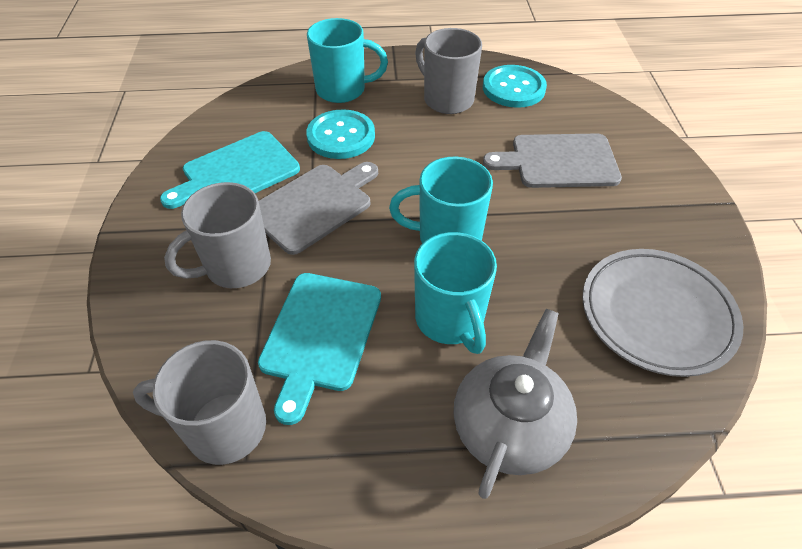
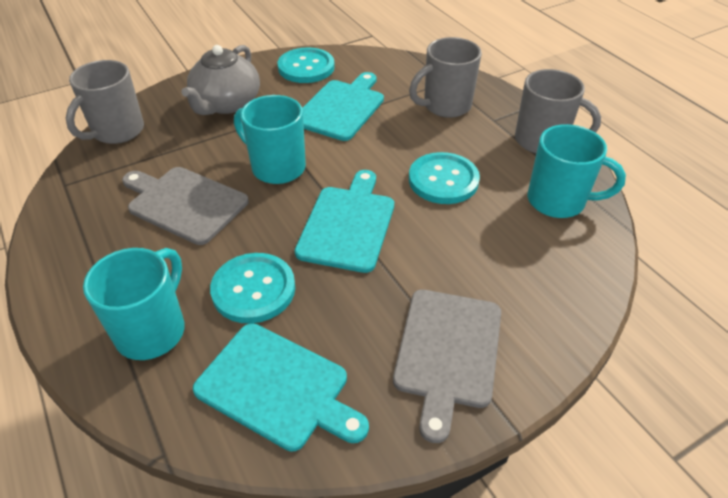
grey plate: [582,249,743,377] = 1 -> none = 0
turquoise button: [306,109,375,159] [483,65,547,108] = 2 -> [210,253,295,323] [277,47,335,83] [409,152,480,204] = 3
turquoise cutting board: [160,131,300,209] [258,273,381,425] = 2 -> [193,323,369,452] [295,170,394,273] [302,72,384,141] = 3

